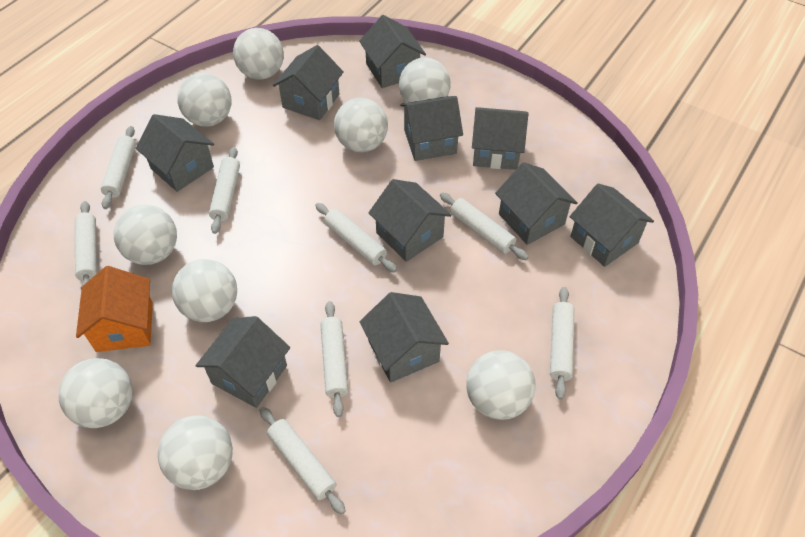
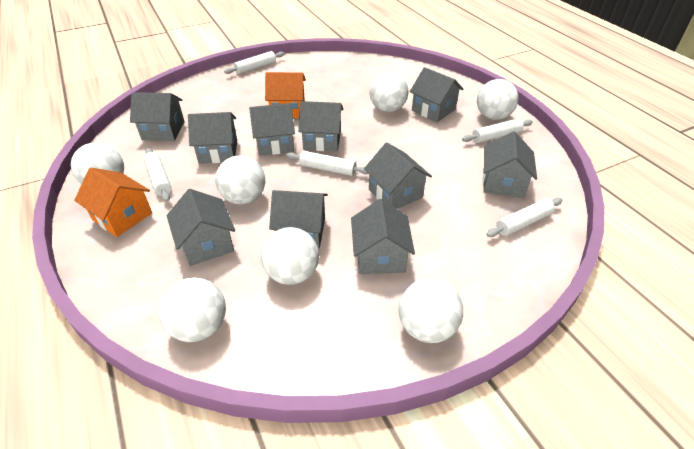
orange house: [76,266,153,352] = 1 -> [74,168,152,237] [265,72,306,118] = 2
white ball: [58,358,133,428] [114,205,177,265] [158,416,233,490] [172,259,237,322] [177,73,231,127] [233,28,284,80] [334,98,388,152] [399,57,450,103] [466,350,536,420] = 9 -> [71,142,124,184] [159,277,226,342] [215,155,265,205] [261,227,319,285] [369,72,409,112] [399,278,463,343] [477,79,519,120] = 7
white rolling pin: [75,201,97,290] [101,126,136,209] [209,147,240,234] [260,407,346,515] [315,203,397,273] [320,301,348,417] [440,193,528,260] [550,287,574,400] = 8 -> [144,148,171,202] [224,51,284,74] [286,151,368,176] [462,118,533,143] [486,198,563,237] = 5

